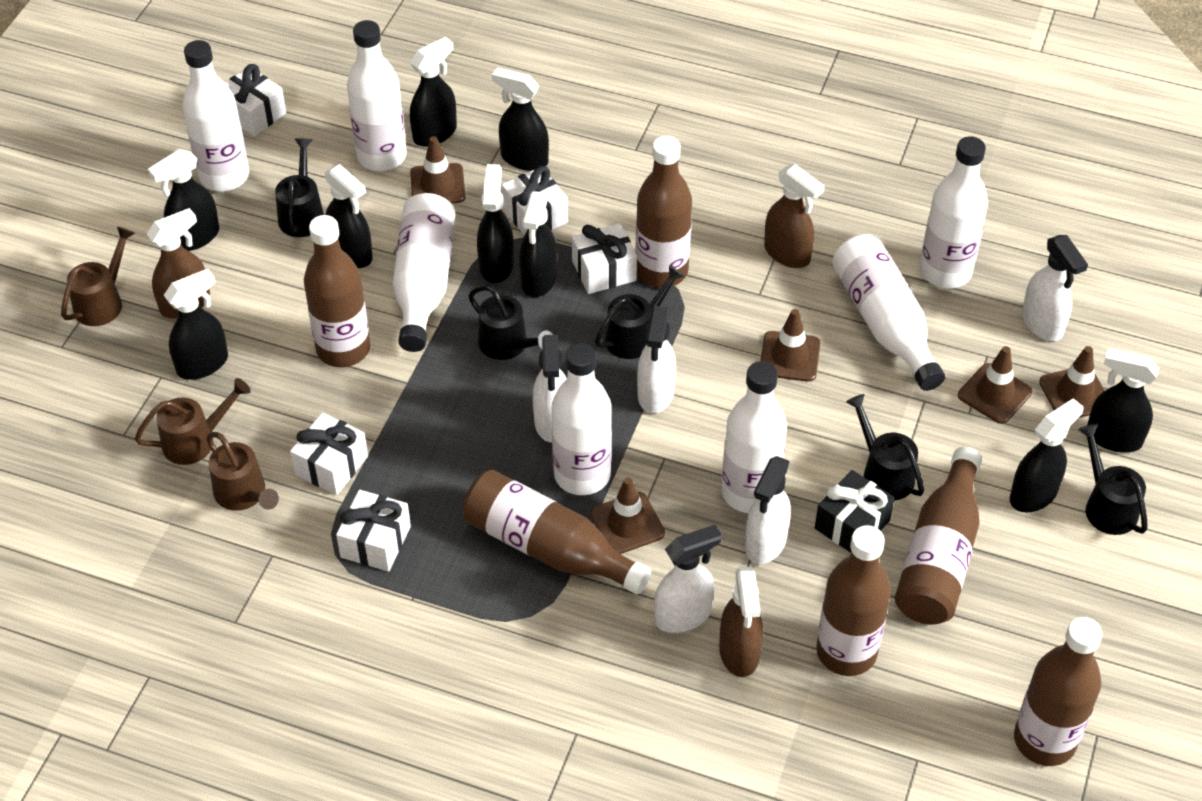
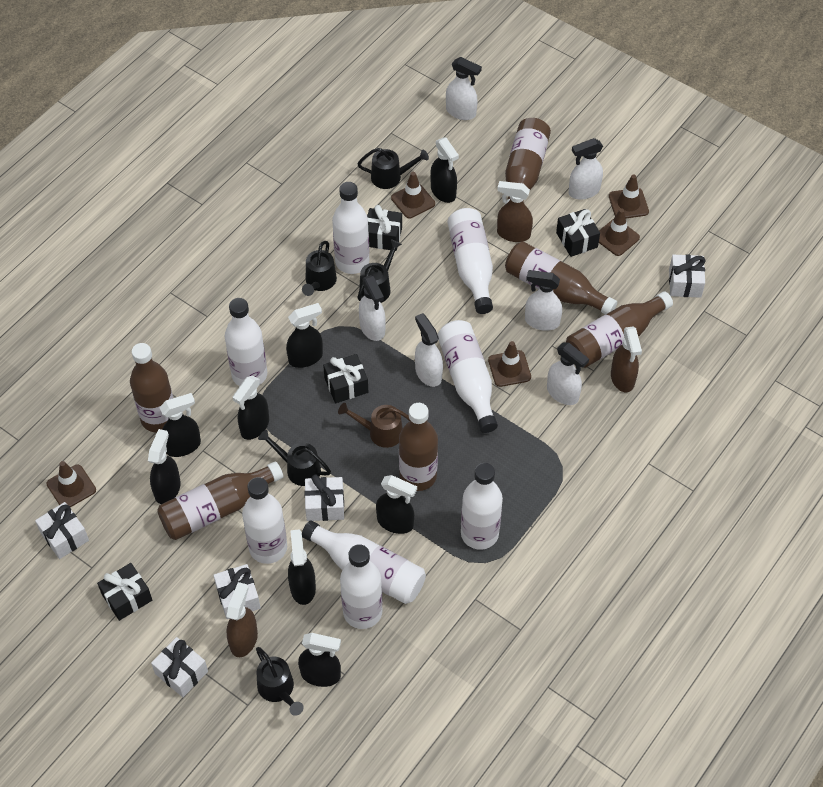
black gift: [815,470,895,553] = 1 -> [97,563,152,621] [323,354,368,403] [367,205,402,251] [556,209,600,257] = 4
black spray bottle: [148,149,220,251] [164,269,228,380] [324,164,373,268] [410,37,457,147] [477,164,514,283] [492,67,549,171] [519,191,557,297] [1010,398,1083,512] [1087,348,1159,452] = 9 -> [148,429,181,504] [159,393,201,457] [233,376,269,440] [286,303,323,368] [288,529,316,605] [298,633,341,687] [376,475,417,534] [430,138,459,203] = 8
brown watering can: [61,226,135,326] [135,378,251,465] [206,432,279,511] = 3 -> [338,403,410,448] = 1
white bottle: [182,40,249,191] [347,20,407,171] [393,193,455,352] [552,343,612,495] [721,361,787,513] [832,234,945,391] [920,136,988,288] = 7 -> [225,298,267,386] [242,477,287,564] [302,520,426,604] [332,182,369,274] [340,544,383,629] [437,320,498,433] [448,208,493,314] [461,463,503,550] = 8
white spray bottle: [533,335,567,443] [637,306,676,413] [654,525,722,633] [745,456,791,564] [1022,235,1088,341] = 5 -> [359,275,386,341] [415,313,443,387] [446,57,482,120] [525,270,562,331] [547,343,589,405] [569,138,603,200] = 6

